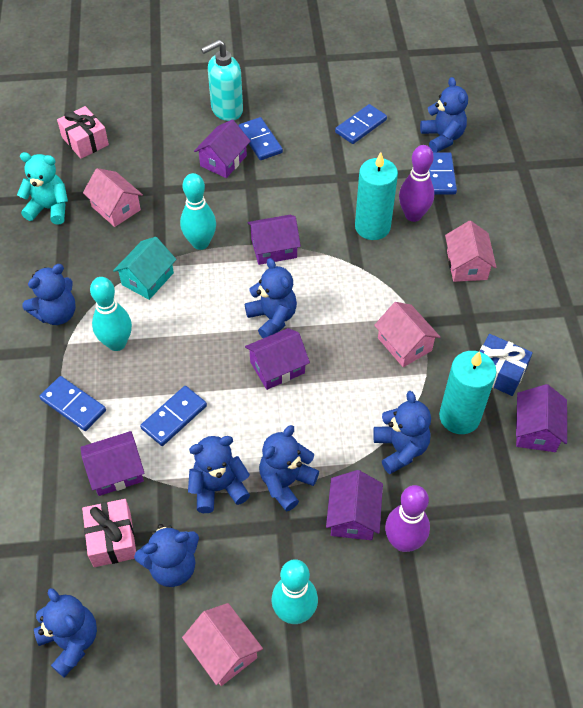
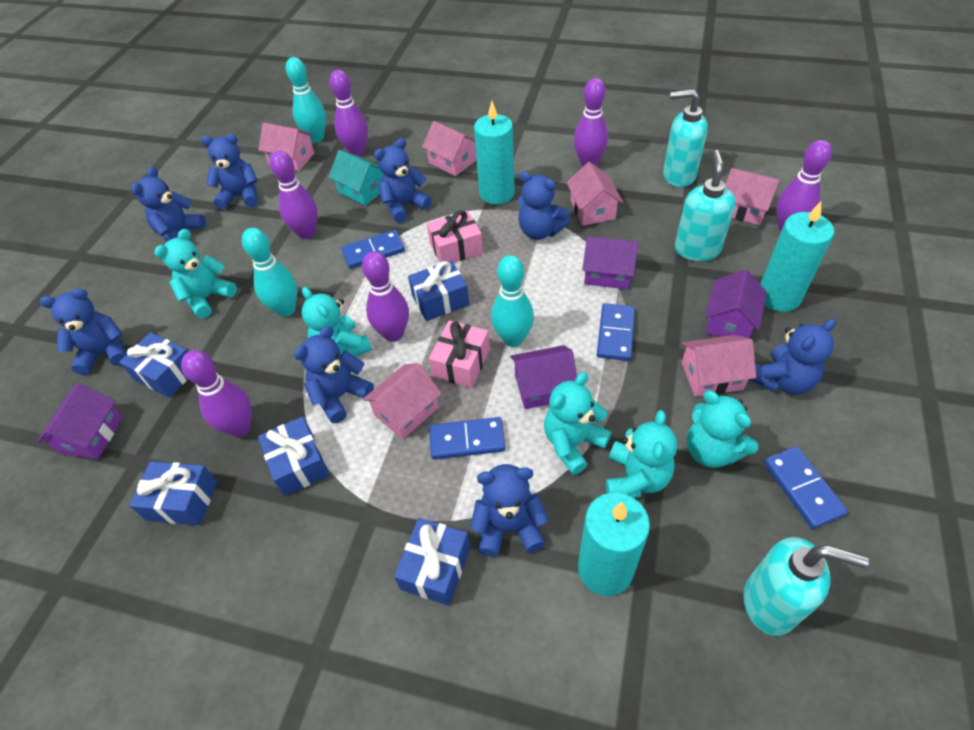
blue domino: [39,376,106,431] [140,386,207,446] [239,117,283,160] [335,104,387,144] [429,153,457,195] = 5 -> [341,230,405,269] [429,417,505,460] [597,303,635,361] [764,446,848,529] = 4
blue gift: [480,334,533,396] = 1 -> [119,332,188,398] [129,461,217,525] [258,417,329,496] [394,518,470,606] [408,260,469,321] = 5
pink house: [83,168,143,227] [182,603,263,686] [374,302,440,367] [445,221,497,282] = 4 -> [258,123,314,171] [363,363,442,439] [422,121,476,176] [567,162,623,226] [682,335,756,397] [725,168,780,225] = 6
purple bowling pin: [385,485,430,552] [399,145,434,222] = 2 -> [181,350,251,437] [270,150,318,239] [330,70,368,156] [362,251,409,342] [574,78,608,167] [776,140,832,232] = 6
purple house: [80,431,145,496] [194,120,251,178] [245,328,310,390] [247,215,301,265] [326,470,383,540] [516,384,567,452] = 6 -> [37,383,123,459] [510,345,577,409] [582,236,639,289] [705,269,767,338] = 4
turquoise candle: [355,152,398,240] [439,351,496,434] = 2 -> [474,101,515,204] [578,493,650,596] [760,202,834,312] = 3
turquoise soap dispenser: [201,40,243,121] = 1 -> [663,89,708,187] [675,150,736,261] [743,537,869,636] = 3
turquoise teddy bear: [17,152,68,225] = 1 -> [154,229,237,318] [302,287,372,357] [544,372,611,475] [606,410,677,498] [687,390,758,468] = 5

